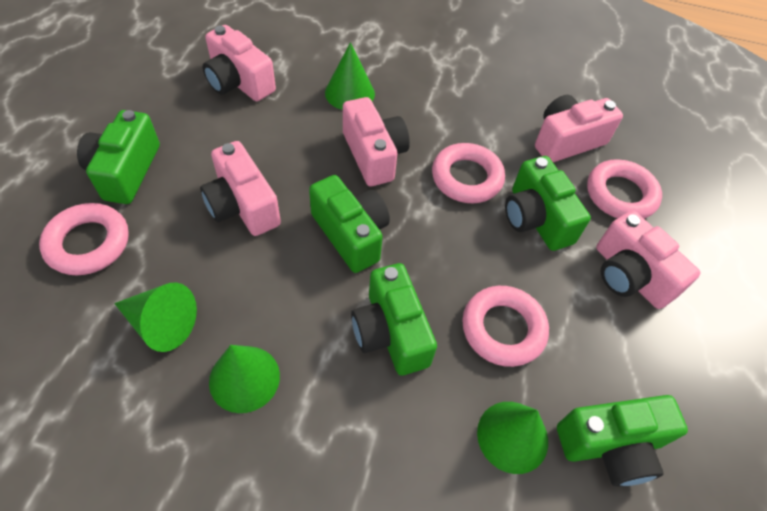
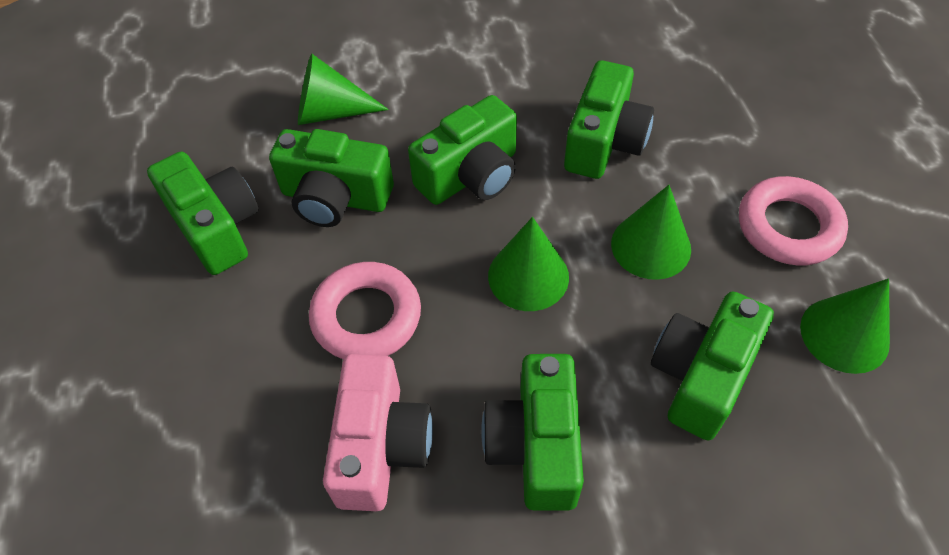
green camera: [77,110,160,204] [309,175,390,273] [351,263,437,376] [505,156,591,251] [557,395,688,486] = 5 -> [147,152,259,275] [269,129,394,227] [408,95,517,205] [481,354,584,511] [564,60,654,179] [651,291,774,440] = 6
pink camera: [200,141,281,236] [203,25,276,101] [343,97,410,186] [535,95,623,162] [596,210,701,309] = 5 -> [323,354,433,511] = 1
pink ring: [39,203,129,275] [432,143,505,203] [462,286,549,367] [587,159,662,219] = 4 -> [309,262,421,360] [739,176,848,265] = 2

